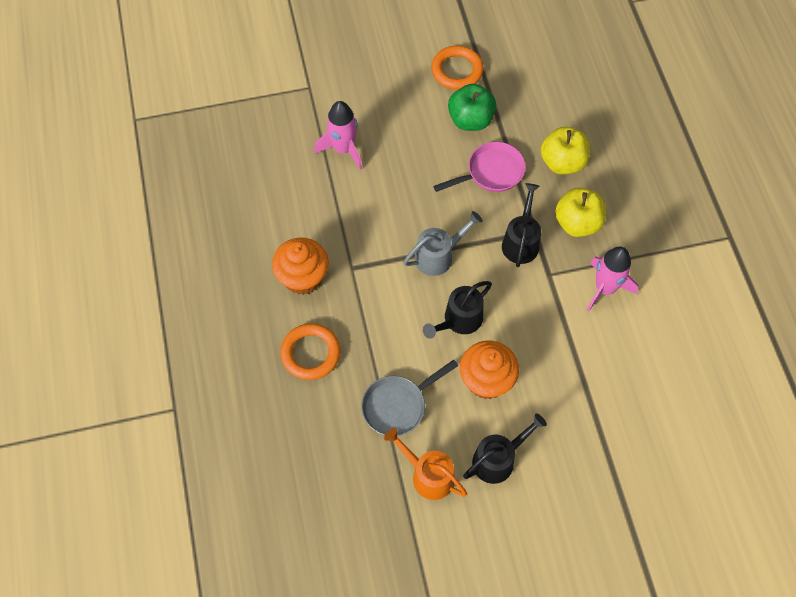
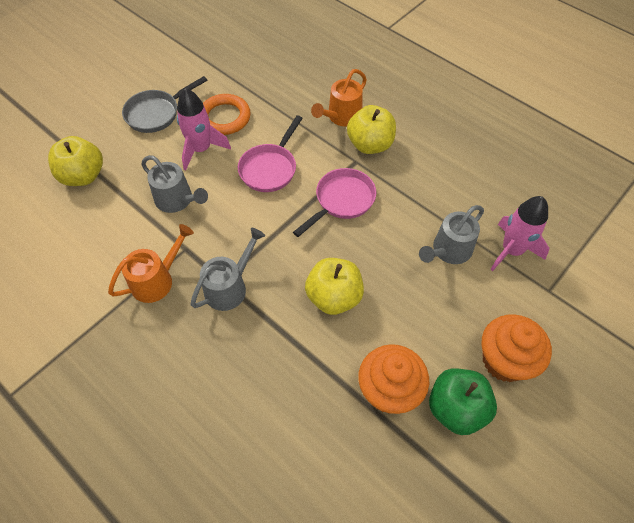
black watering can: [423,281,492,339] [463,413,547,484] [502,183,541,267] = 3 -> none = 0
grey watering can: [403,211,483,276] = 1 -> [141,155,208,213] [190,228,265,311] [419,205,484,264] = 3
orange ring: [280,323,341,380] [431,46,484,90] = 2 -> [203,94,251,135] = 1
orange watering can: [384,428,467,500] = 1 -> [108,224,194,303] [311,69,367,127] = 2
pink pan: [433,142,526,192] = 1 -> [238,115,303,192] [293,168,376,237] = 2
yellow apple: [541,127,590,175] [555,188,606,237] = 2 -> [48,136,103,186] [305,258,364,315] [347,105,396,154] = 3

